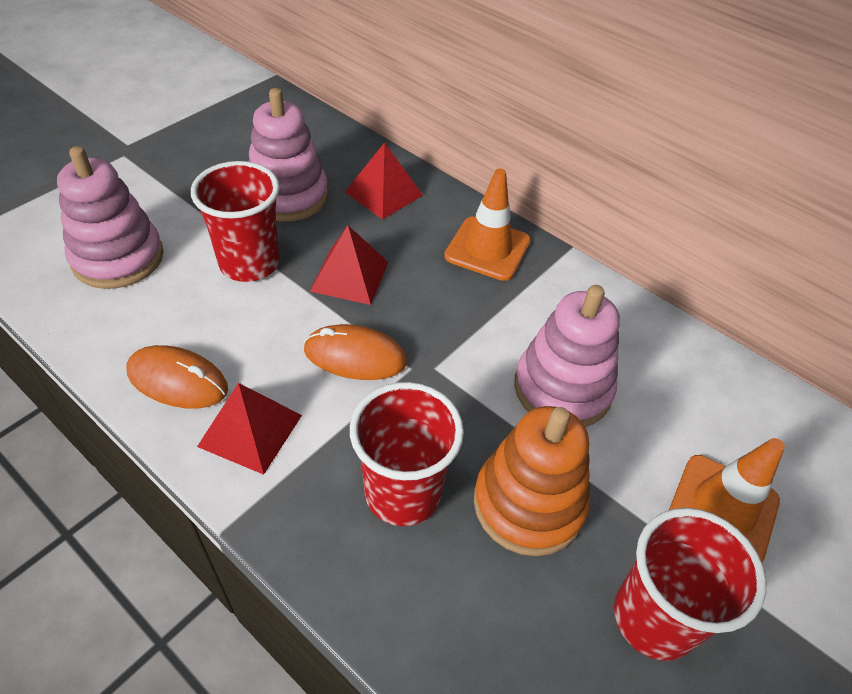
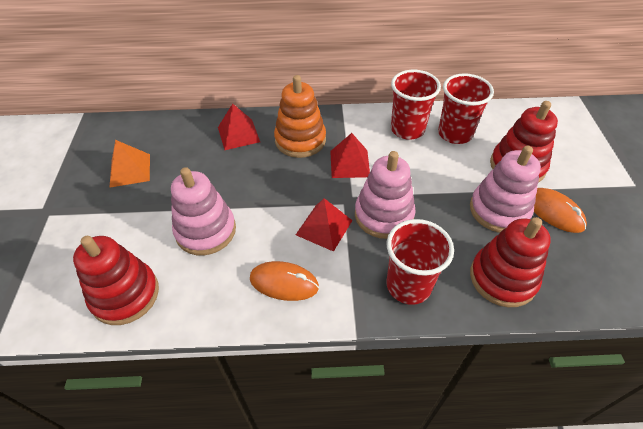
orange pyramid: none = 0 -> [109,140,150,188] = 1
orange traffic cone: [444,168,531,281] [669,438,785,562] = 2 -> none = 0
red stacking toy: none = 0 -> [73,236,159,325] [470,217,551,307] [490,101,558,183] = 3

